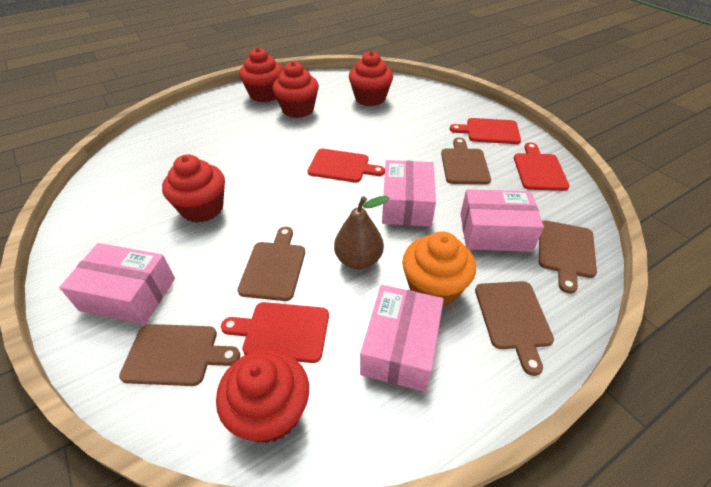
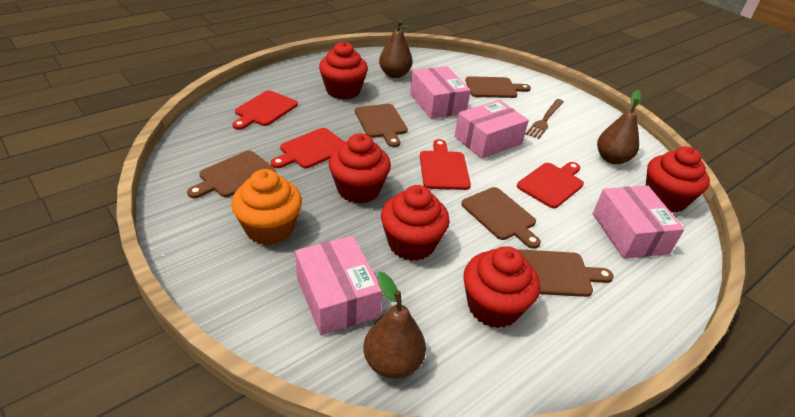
brown fork: none = 0 -> [526,99,564,139] = 1
brown pear: [334,196,389,269] = 1 -> [364,272,426,379] [379,20,413,78] [597,90,642,164] = 3

